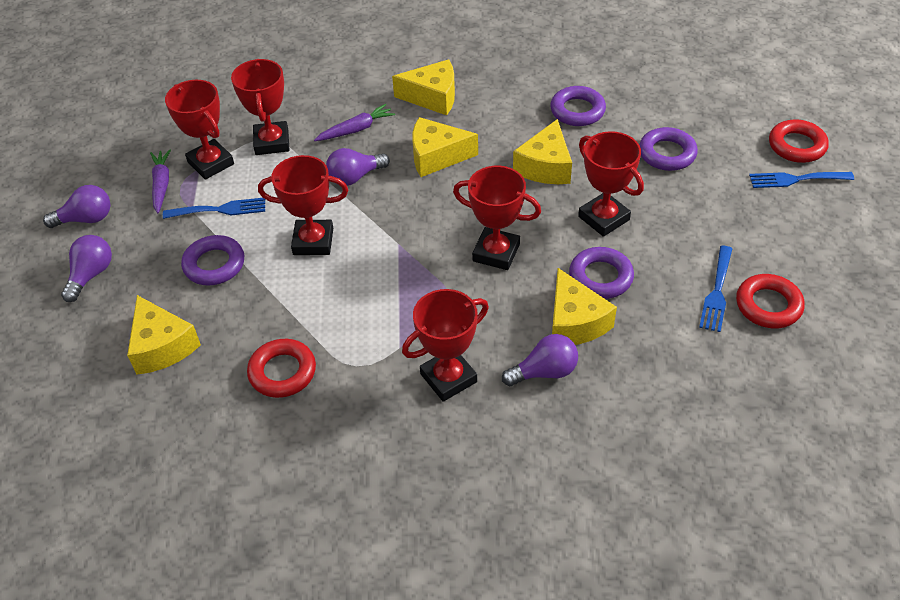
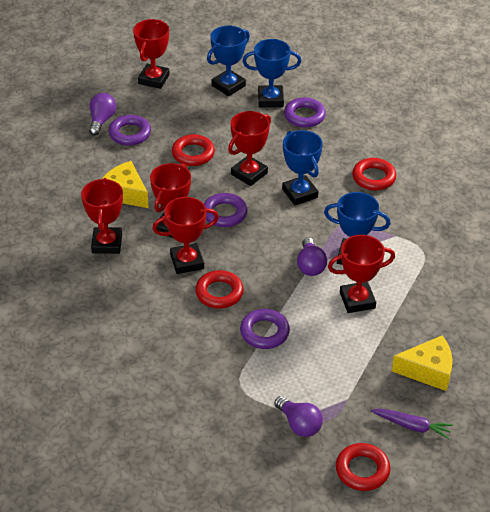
blue fork: [163,198,265,219] [699,246,732,332] [749,172,854,188] = 3 -> none = 0
blue trophy: none = 0 -> [207,26,250,96] [242,39,301,107] [282,130,323,205] [324,192,390,265] = 4
purple carrot: [150,150,171,214] [314,104,395,141] = 2 -> [371,409,453,439] = 1
purple light bulb: [43,185,111,228] [61,235,112,302] [326,148,390,186] [502,334,578,386] = 4 -> [89,93,116,136] [274,396,323,437] [297,238,327,276] = 3
red ring: [247,339,316,398] [736,274,805,328] [769,119,829,163] = 3 -> [172,134,215,166] [195,270,244,309] [336,443,390,491] [352,158,396,191] = 4
yellow cheese: [127,295,201,375] [392,59,455,115] [412,117,478,177] [513,119,572,184] [552,268,617,345] = 5 -> [102,161,149,208] [392,335,452,391] = 2

